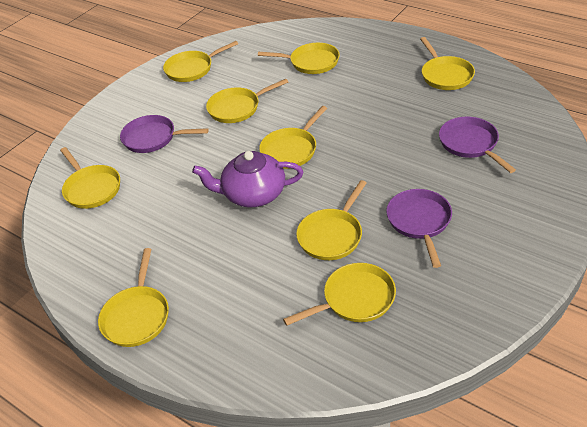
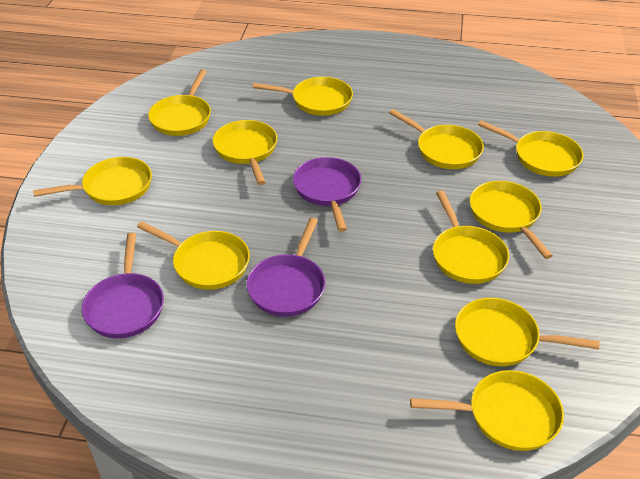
purple teapot: [192,151,303,207] = 1 -> none = 0
yellow pan: [60,147,120,209] [98,248,169,347] [163,41,238,82] [206,79,288,123] [258,43,340,74] [259,106,327,169] [283,263,396,326] [296,180,366,260] [420,37,475,90] = 9 -> [33,157,152,205] [137,221,250,290] [148,69,211,136] [213,120,277,185] [253,77,353,116] [389,109,484,169] [410,370,564,451] [433,191,509,284] [455,298,600,366] [469,181,553,259] [478,121,584,177] = 11

